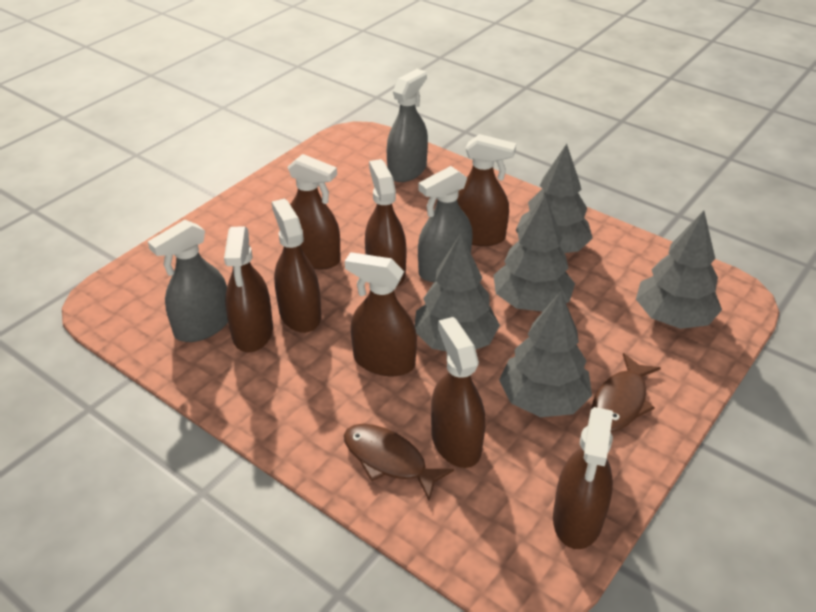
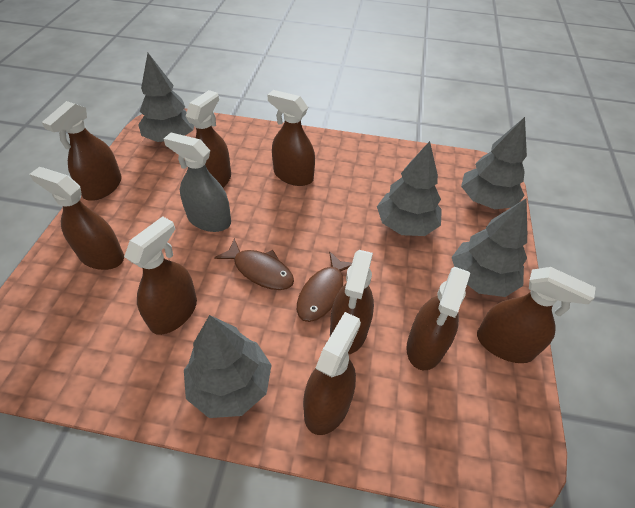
brown spray bottle: [224,227,273,352] [272,199,321,333] [288,154,341,270] [345,252,417,376] [365,159,406,287] [431,317,485,468] [457,134,516,246] [553,407,613,549] = 8 -> [29,167,124,270] [42,101,122,201] [124,216,197,335] [186,90,231,188] [267,90,315,186] [303,312,361,435] [330,250,374,355] [406,267,470,370] [477,267,596,363] = 9
grey spray bottle: [148,220,228,342] [387,69,428,182] [418,166,473,282] = 3 -> [164,133,231,232] = 1

